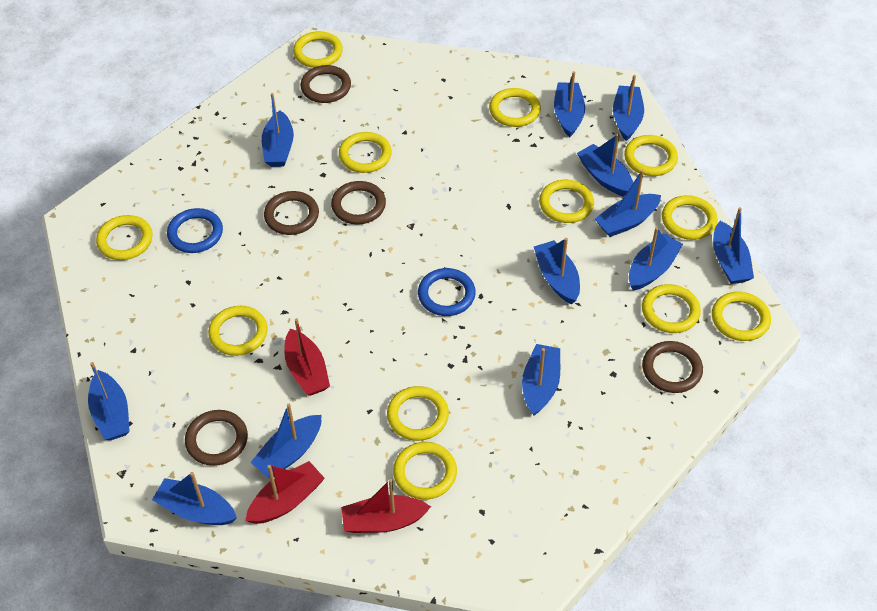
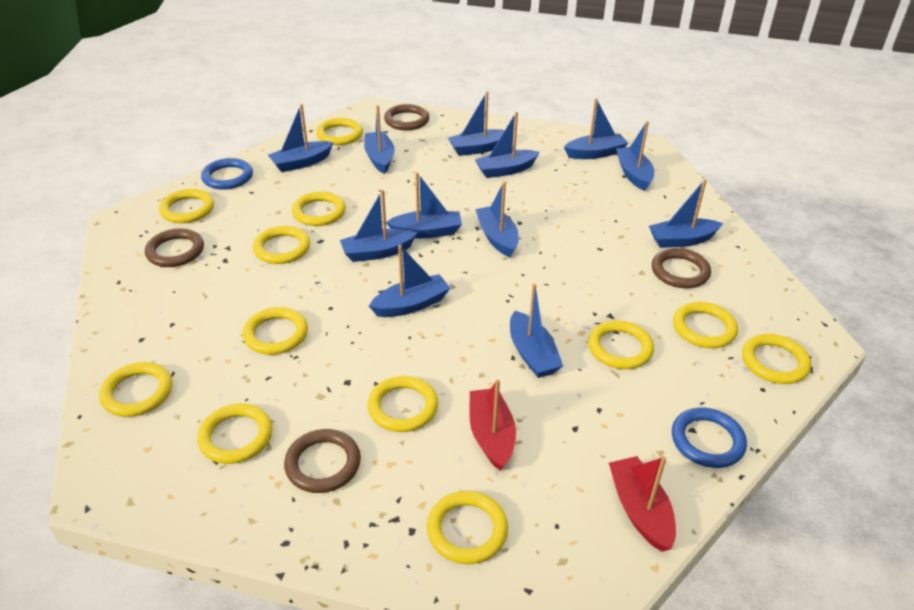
brown ring: [185,410,248,466] [264,191,319,235] [300,65,351,103] [331,181,386,224] [642,341,703,393] = 5 -> [145,228,204,267] [284,429,361,493] [384,104,429,130] [652,248,711,288] = 4
red boat: [245,461,325,524] [284,318,330,396] [341,479,431,533] = 3 -> [469,379,516,471] [609,456,676,552] = 2

